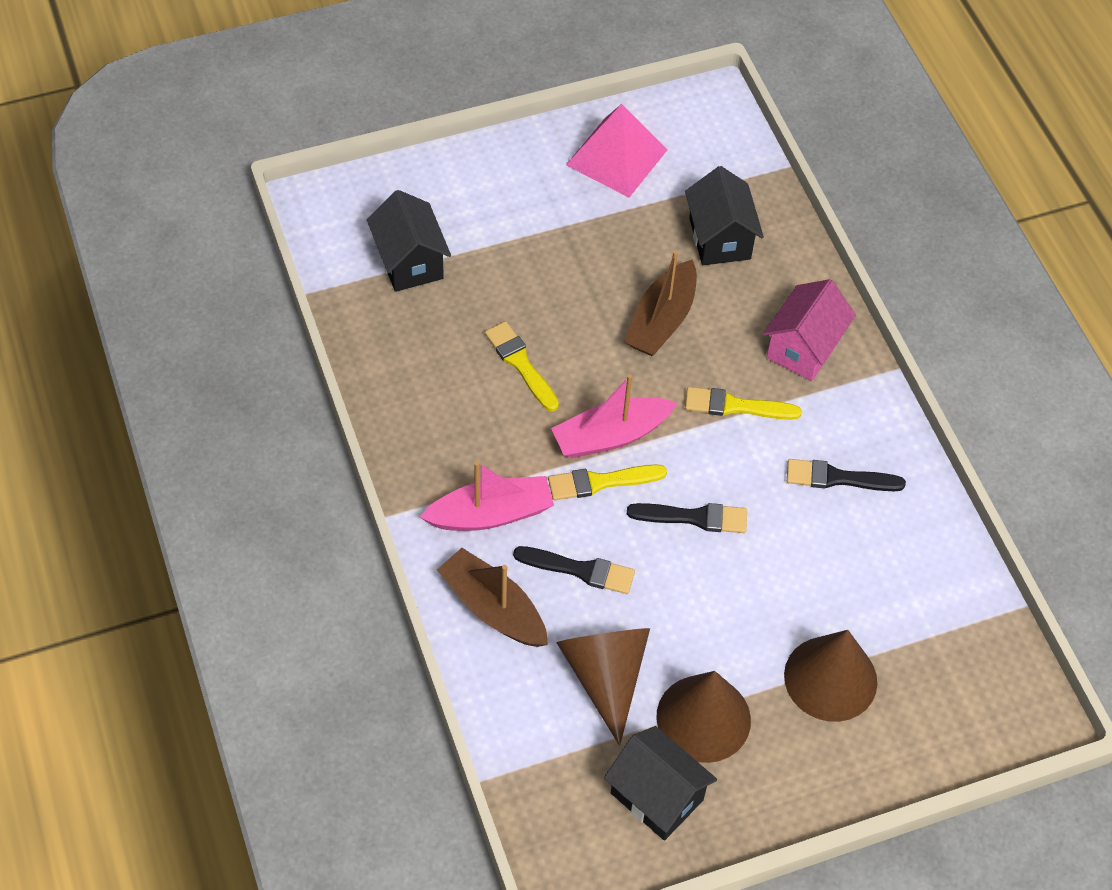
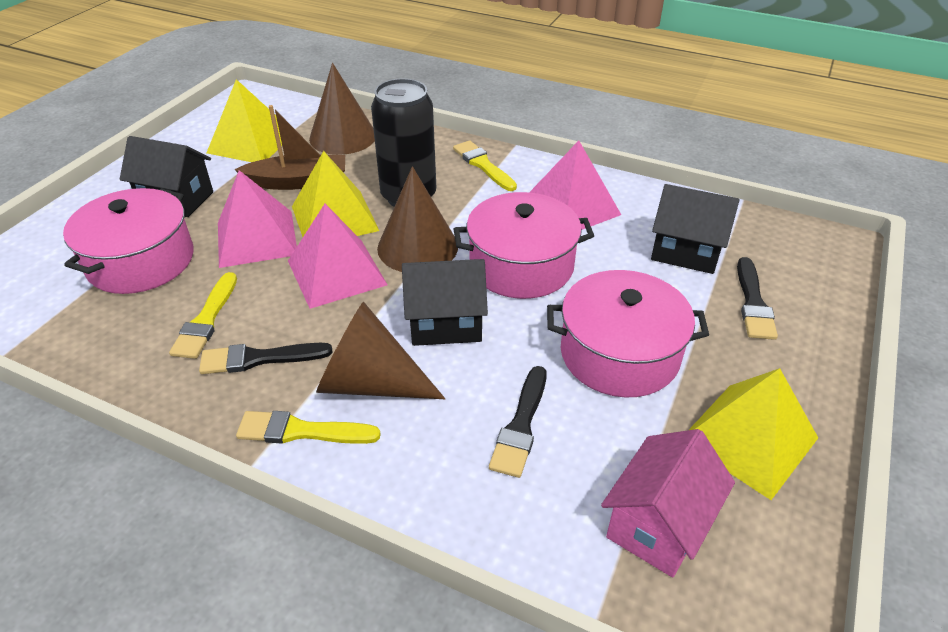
black can: none = 0 -> [371,78,436,207] = 1
brown boat: [437,548,548,647] [624,251,697,356] = 2 -> [234,105,345,190] = 1
pink boat: [420,461,554,531] [551,374,677,458] = 2 -> none = 0
pink pot: none = 0 -> [63,188,194,294] [453,192,594,299] [547,270,709,397] = 3
pink pyramid: [566,104,668,197] = 1 -> [218,170,297,268] [288,204,388,309] [529,140,621,230] = 3
yellow pyramid: none = 0 -> [207,79,282,162] [292,151,379,237] [689,368,818,500] = 3

